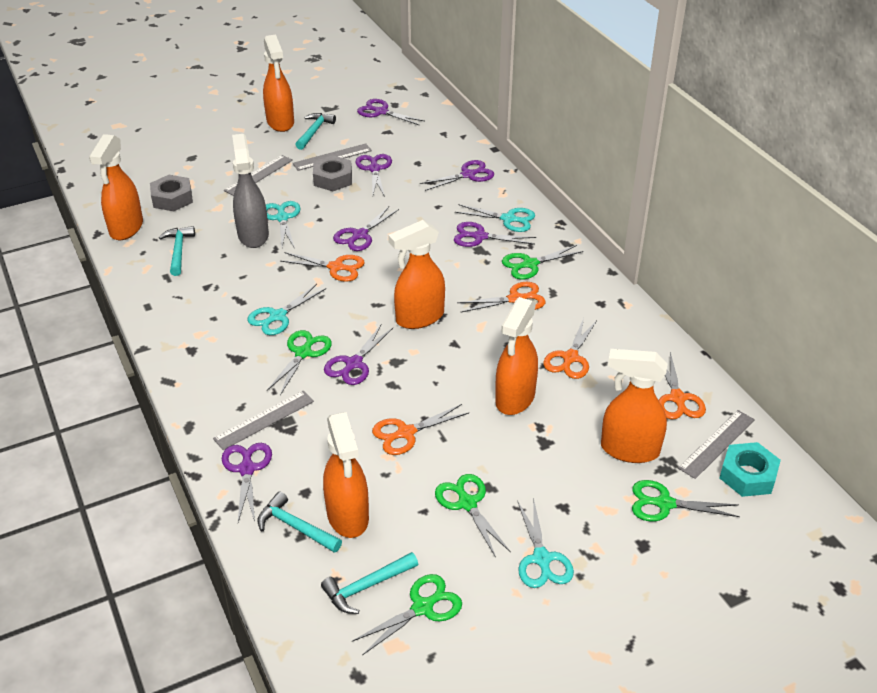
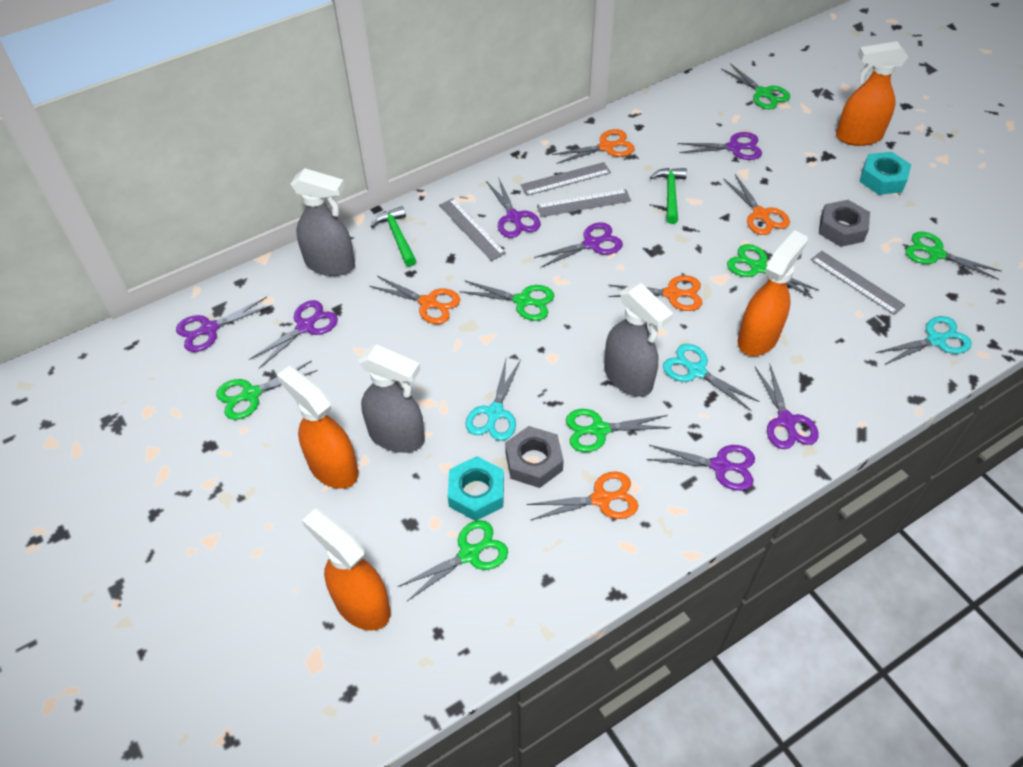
green hammer: none = 0 -> [371,206,416,267] [650,168,687,224] = 2
green scissors: [267,330,332,395] [352,574,462,655] [435,474,511,558] [502,245,584,279] [632,480,740,522] = 5 -> [216,361,318,420] [397,520,508,602] [460,280,554,321] [566,409,671,452] [721,63,790,110] [727,244,819,298] [905,231,1002,280] = 7
grey spray bottle: [232,134,269,248] = 1 -> [291,168,355,276] [359,344,425,453] [604,283,673,397] = 3
orange spray bottle: [89,134,143,240] [263,34,294,132] [323,412,369,538] [388,220,445,329] [495,297,538,415] [601,349,667,463] = 6 -> [277,366,358,489] [302,509,391,631] [738,230,808,356] [836,41,908,146] = 4
turquoise hammer: [159,226,195,276] [258,491,342,553] [295,113,336,150] [321,552,418,614] = 4 -> none = 0
turquoise nut: [720,442,781,497] = 1 -> [448,456,504,521] [859,152,911,195] = 2
turquoise scissors: [247,284,326,335] [266,201,300,248] [455,204,535,232] [517,497,574,588] = 4 -> [465,359,521,441] [663,344,760,411] [876,316,972,365] = 3

